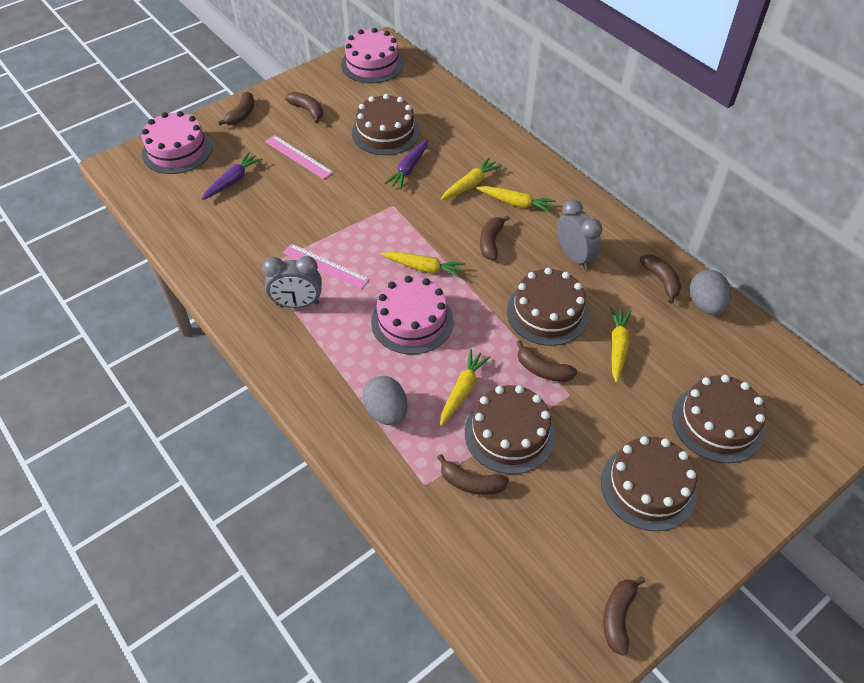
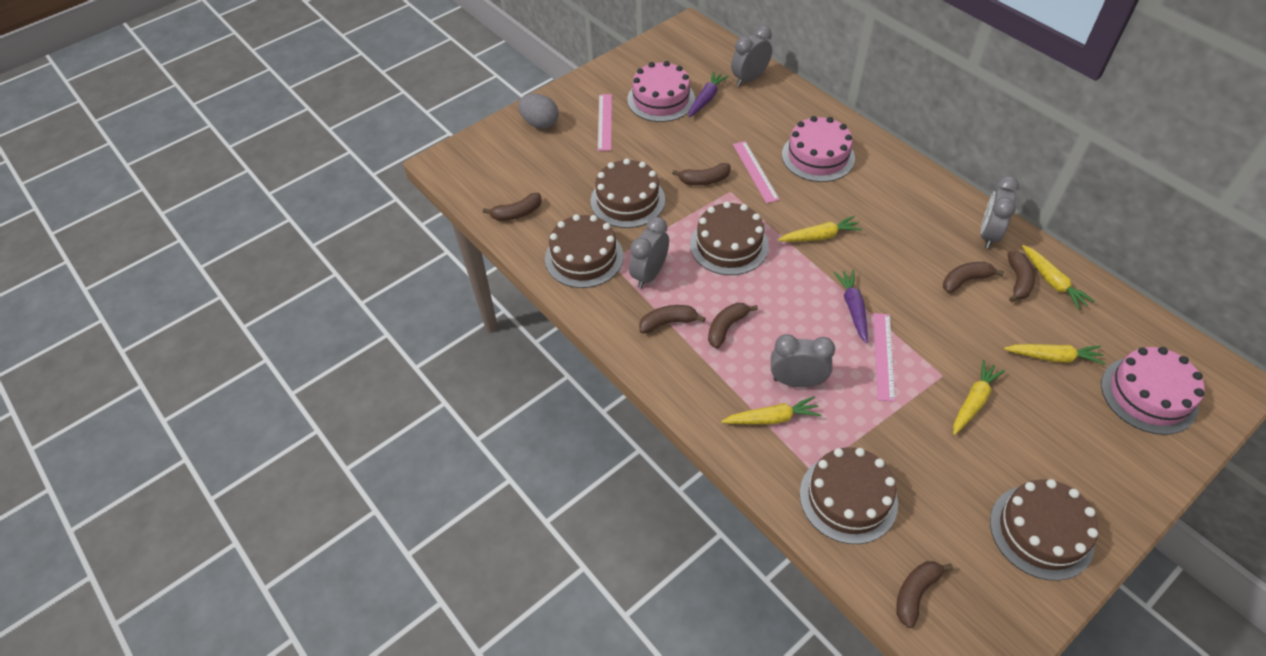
grey clock: [262,256,322,308] [557,199,602,269] = 2 -> [629,217,669,288] [731,26,772,86] [771,334,835,387] [981,176,1019,249] = 4
grey egg: [362,376,407,425] [690,270,731,315] = 2 -> [518,94,559,129] = 1
pink ruler: [265,135,333,179] [283,244,370,289] = 2 -> [598,94,612,151] [733,141,780,204] [874,313,895,402] = 3

